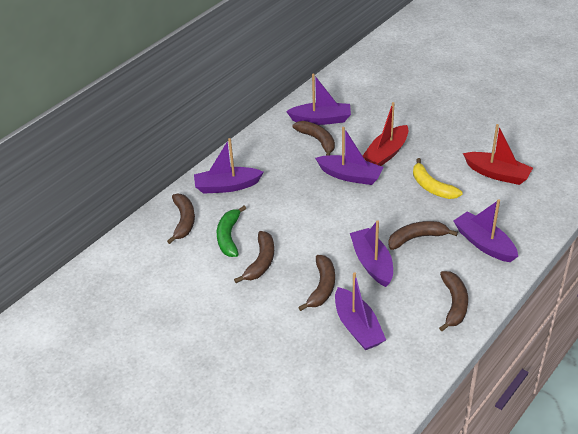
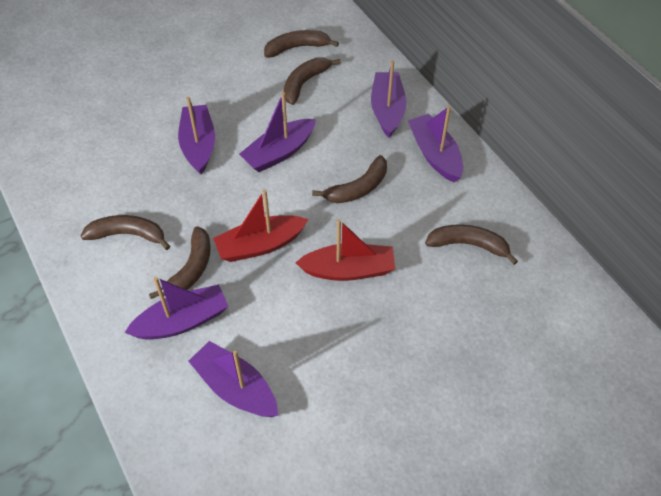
green banana: [217,206,246,257] = 1 -> none = 0
yellow banana: [413,158,463,199] = 1 -> none = 0

